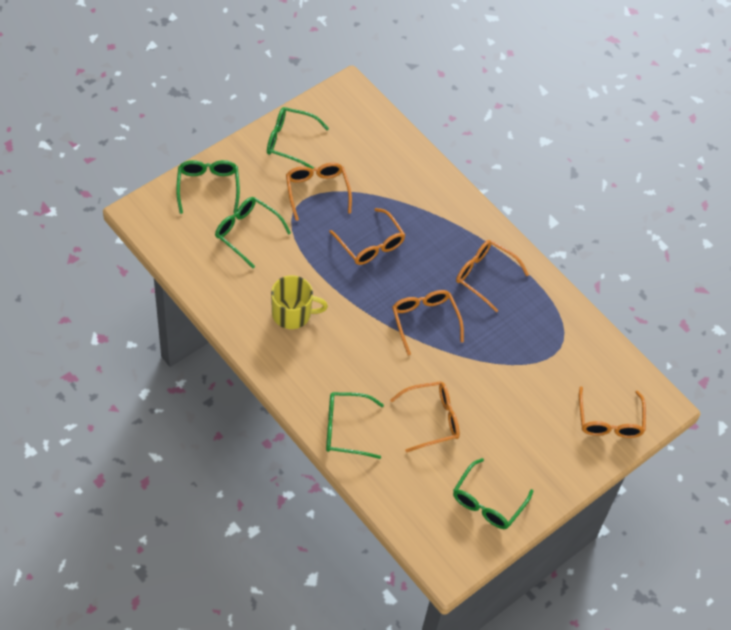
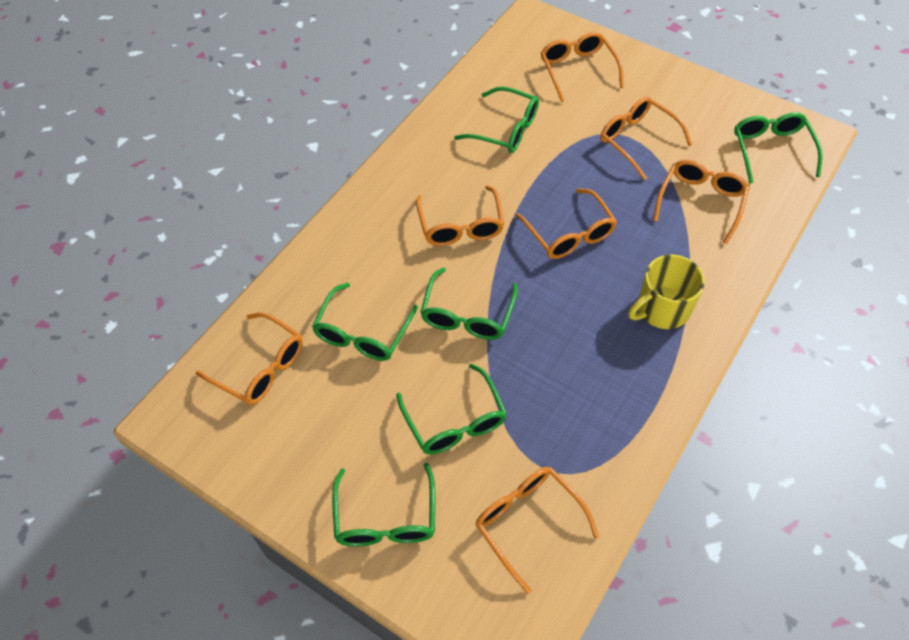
green glasses: [176,160,240,214] [215,197,291,268] [267,107,329,169] [326,392,384,459] [453,458,533,529] = 5 -> [312,283,418,361] [332,463,435,546] [396,363,507,455] [420,268,518,340] [454,86,539,153] [734,113,823,184] = 6
orange glasses: [286,162,352,221] [329,208,405,265] [390,381,460,453] [392,290,464,356] [456,240,529,313] [579,386,646,438] = 6 -> [196,312,303,405] [416,185,504,246] [475,467,599,594] [516,188,617,259] [541,32,624,103] [600,96,692,180] [653,160,749,245] = 7

